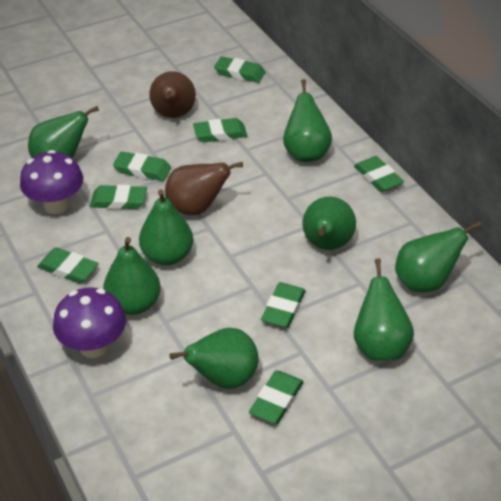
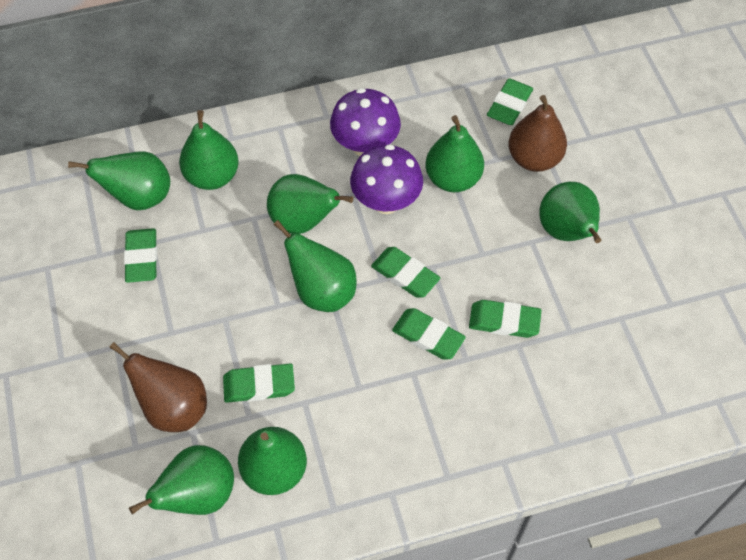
green eraser: [37,247,99,283] [90,185,147,209] [113,151,171,181] [193,118,247,142] [214,56,265,83] [249,370,304,424] [261,282,305,328] [354,156,404,192] = 8 -> [124,228,157,283] [223,363,295,403] [371,247,440,298] [392,308,466,360] [469,300,542,338] [487,78,533,125] = 6

